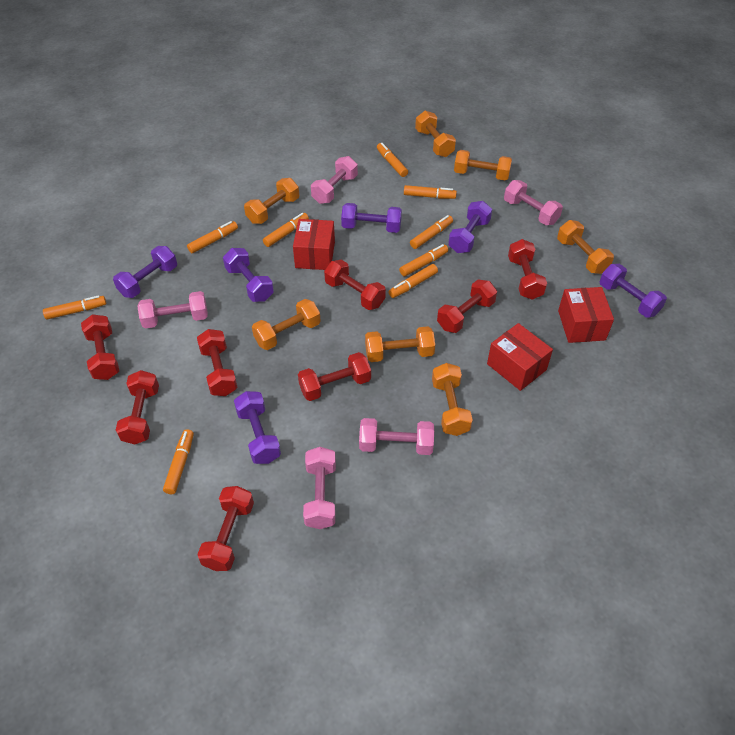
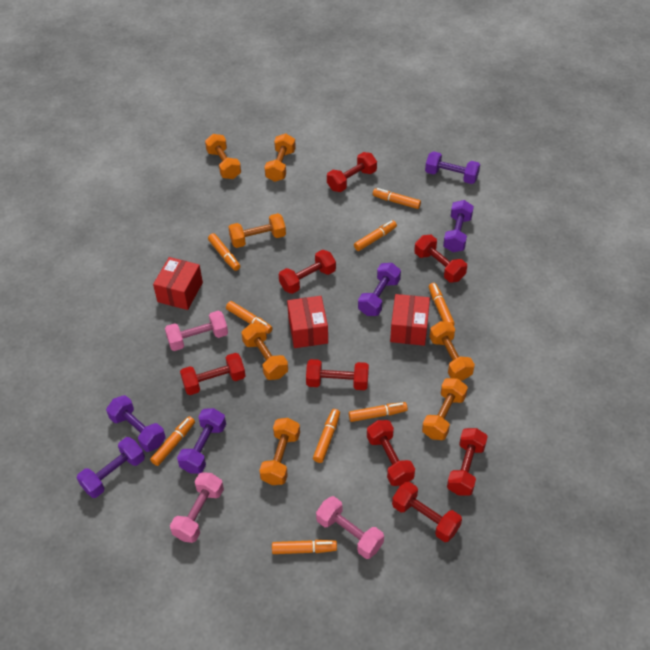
pink dumbbell: [137,291,208,329] [303,447,336,529] [311,156,358,204] [359,418,434,455] [504,180,563,225] = 5 -> [165,311,228,351] [170,472,224,543] [316,496,384,559] = 3

